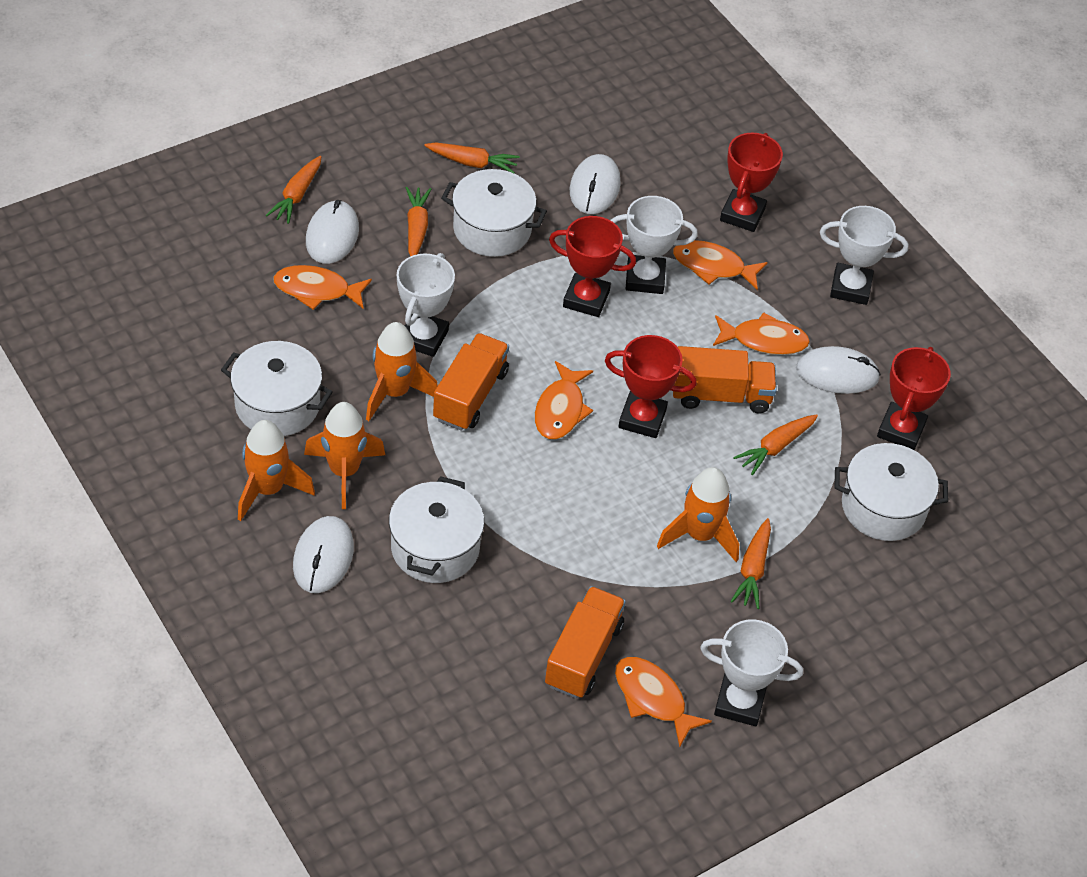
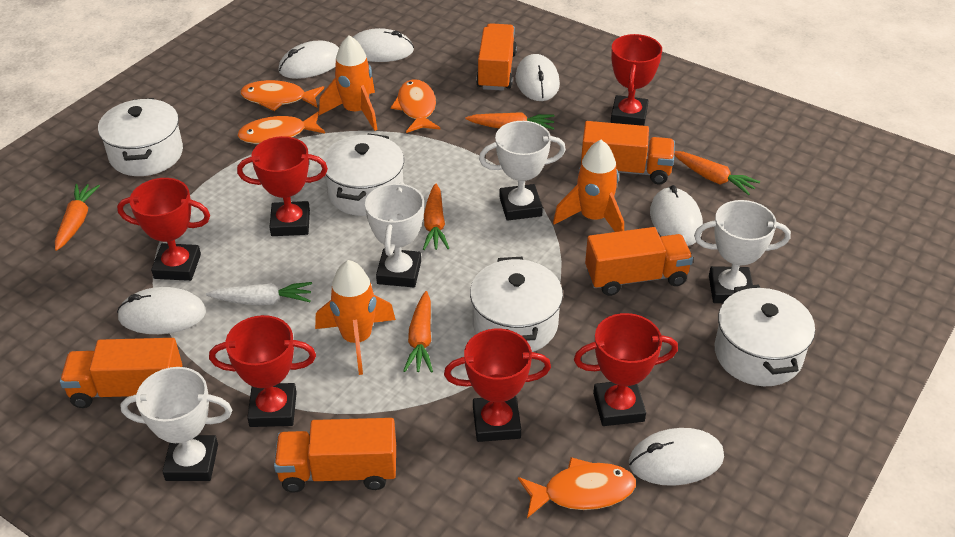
orange fish: [274,265,372,310] [535,361,593,440] [615,657,712,747] [673,240,768,290] [713,312,810,355] = 5 -> [237,112,325,144] [240,80,324,111] [391,79,440,133] [518,457,636,518] = 4
orange rocket: [238,420,315,521] [304,402,385,509] [366,322,438,421] [657,467,739,562] = 4 -> [315,260,396,375] [319,35,377,131] [553,140,624,232] = 3
orange truck: [433,333,509,431] [545,586,626,698] [673,346,777,414] = 3 -> [60,338,182,408] [274,418,396,493] [476,23,517,91] [581,121,675,184] [585,227,693,296] = 5
red trophy: [549,216,636,317] [605,335,697,438] [720,133,783,232] [877,347,951,450] = 4 -> [117,178,210,281] [209,315,316,427] [237,136,328,236] [444,329,551,442] [574,313,678,426] [611,34,662,126] = 6
white carrot: none = 0 -> [206,282,312,305] = 1
white mouse: [293,516,354,593] [306,200,359,264] [570,154,621,214] [796,346,881,394] = 4 -> [117,287,206,334] [279,40,339,79] [353,28,414,62] [515,54,560,101] [629,428,724,486] [650,185,703,246] = 6

